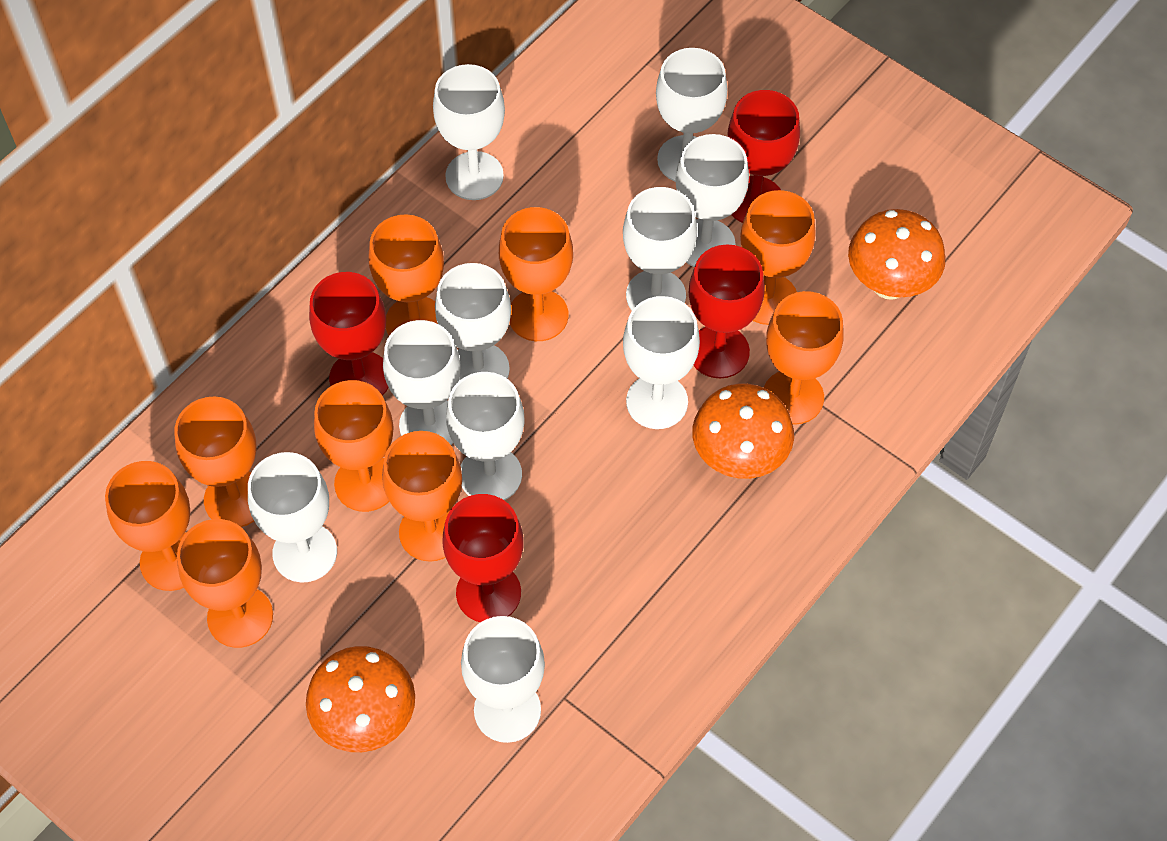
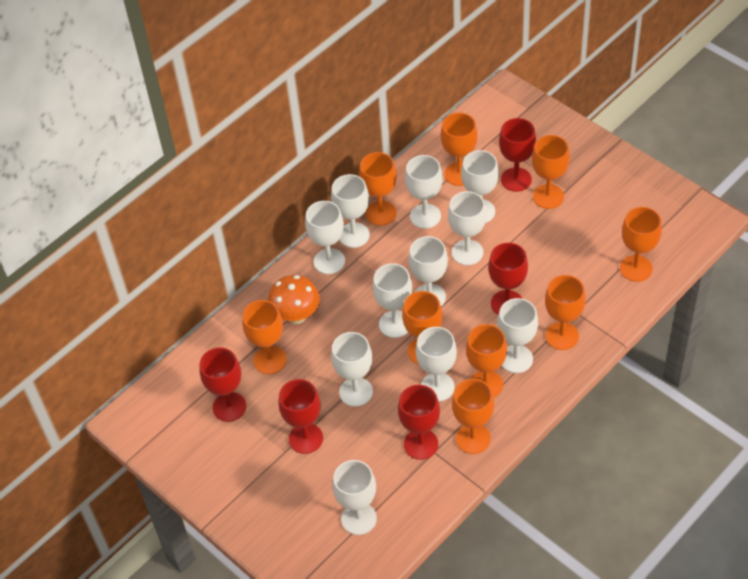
orange mushroom: [306,646,415,752] [692,384,794,479] [848,209,946,300] = 3 -> [268,275,320,324] = 1
red goblet: [309,272,389,396] [442,494,524,622] [689,245,765,378] [728,90,800,223] = 4 -> [200,347,246,422] [278,379,323,454] [398,385,440,460] [488,243,528,315] [499,118,536,192] = 5
white goblet: [248,452,337,583] [383,320,461,445] [433,64,505,200] [435,263,511,381] [446,372,525,500] [461,616,545,743] [623,187,697,310] [623,296,700,429] [656,48,727,182] [675,134,749,267] = 10 -> [305,201,345,274] [331,174,370,248] [331,332,373,407] [332,460,377,535] [373,263,412,338] [405,155,443,229] [408,236,448,306] [416,327,457,401] [448,191,486,265] [461,150,499,223] [497,298,538,373] = 11

